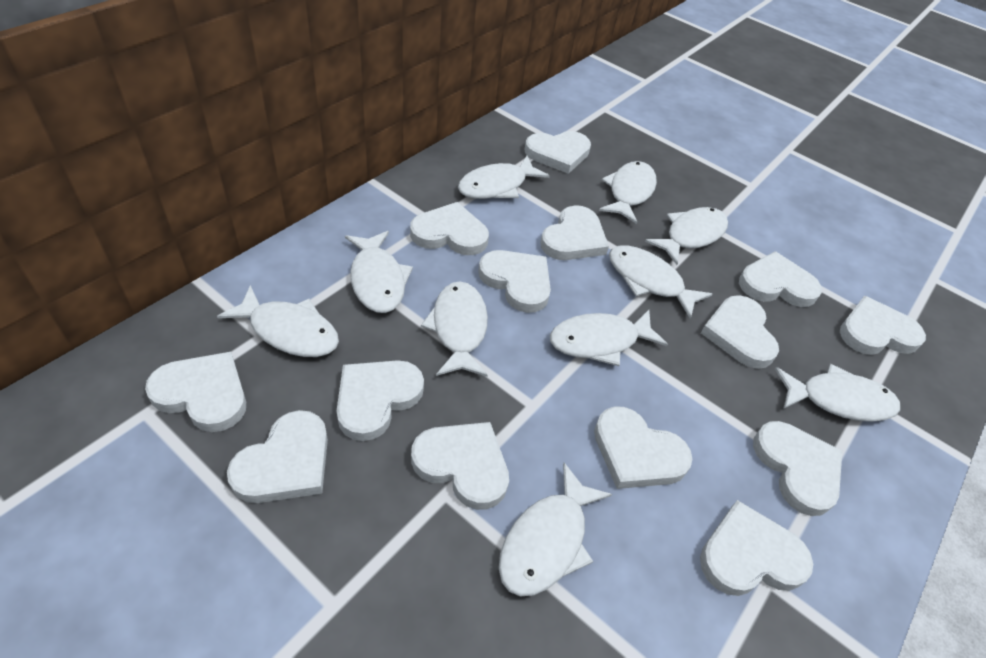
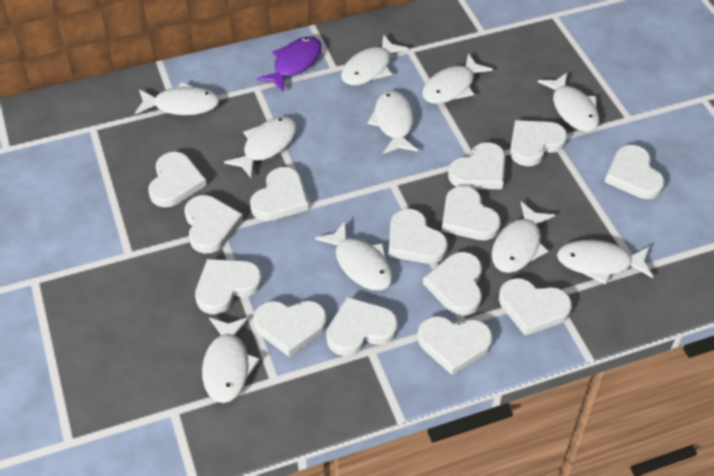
purple fish: none = 0 -> [257,36,322,92] = 1

